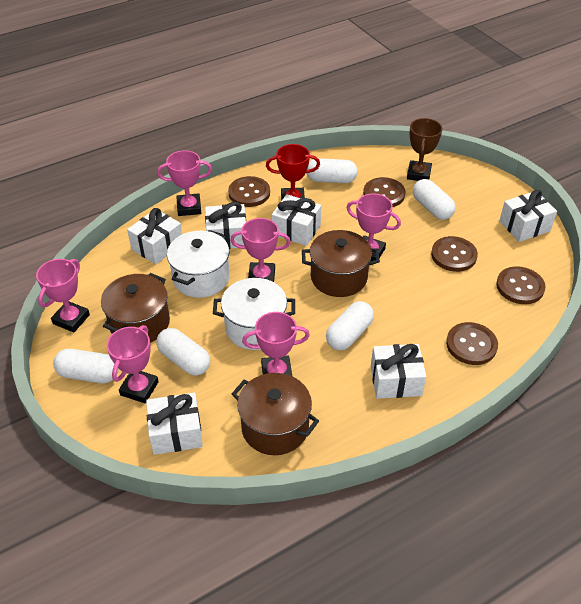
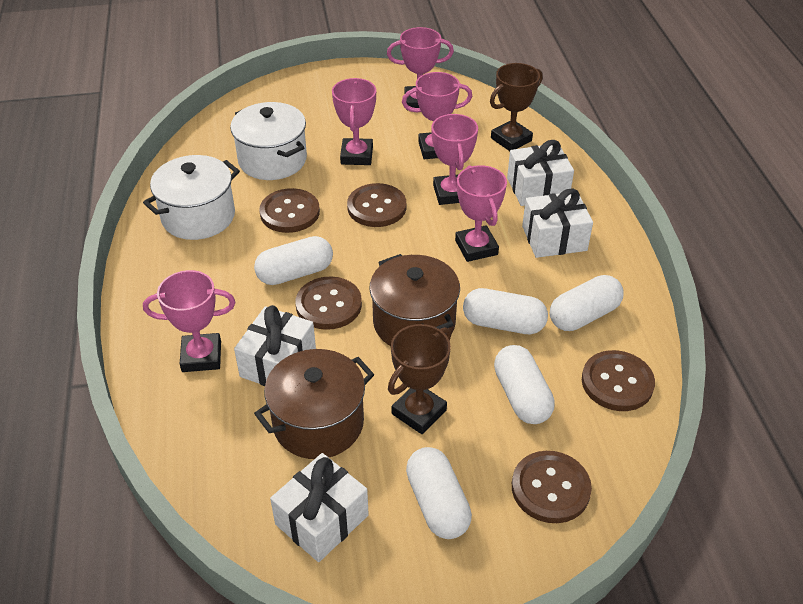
brown pot: [101,273,170,343] [232,373,319,455] [302,230,380,297] = 3 -> [254,349,374,459] [369,254,460,346] = 2
brown trophy: [407,118,443,181] = 1 -> [388,324,451,434] [490,63,543,151] = 2
red trophy: [266,144,320,201] = 1 -> none = 0
white gift: [127,208,182,264] [146,393,203,455] [205,202,246,249] [272,194,321,246] [371,344,426,399] [499,190,557,242] = 6 -> [234,305,316,386] [270,453,369,562] [507,140,574,206] [522,188,593,258] = 4

